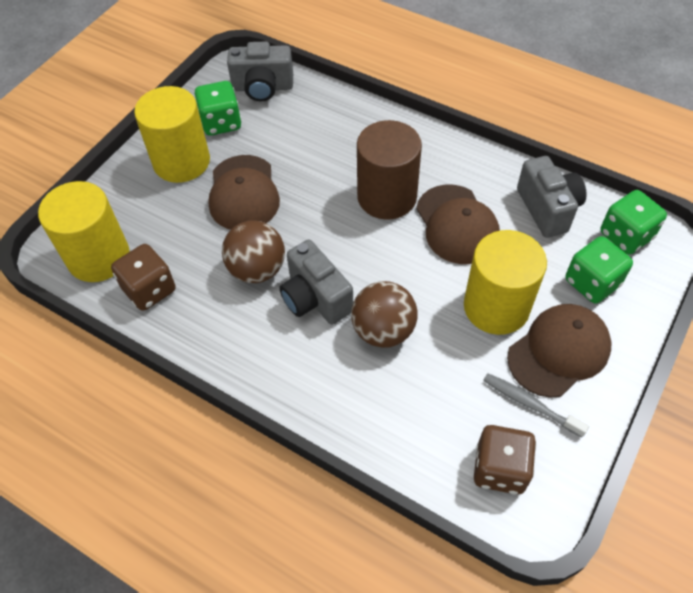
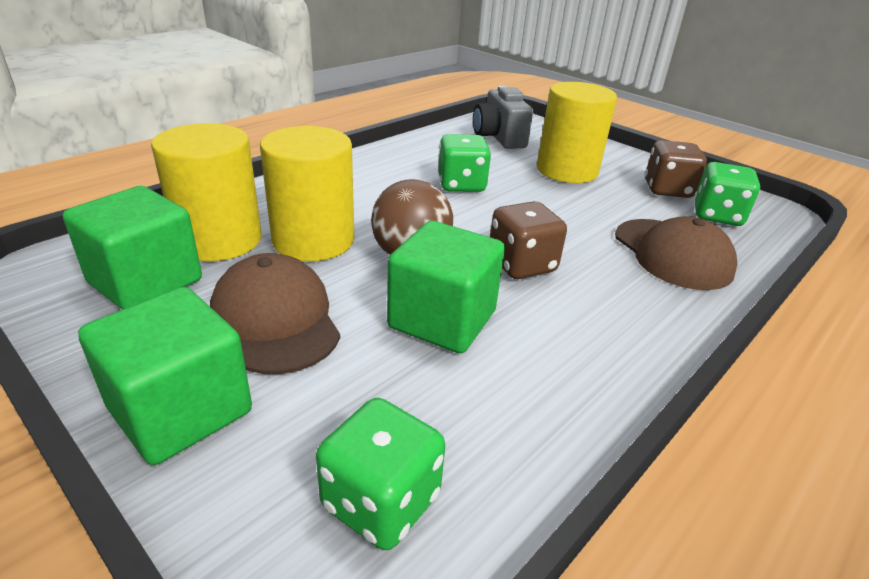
brown ball: [222,220,285,283] [351,281,418,348] = 2 -> [371,179,453,255] = 1
brown cap: [208,155,280,230] [416,184,500,264] [507,304,612,398] = 3 -> [210,253,340,374] [615,216,737,290] = 2
brown cylinder: [357,120,422,220] = 1 -> none = 0
green cube: none = 0 -> [63,186,202,309] [78,287,252,465] [387,221,505,353] = 3
grey camera: [227,42,293,102] [279,240,353,325] [517,156,587,238] = 3 -> [473,86,533,149] = 1
grey toothbrush: [483,373,589,437] = 1 -> none = 0

